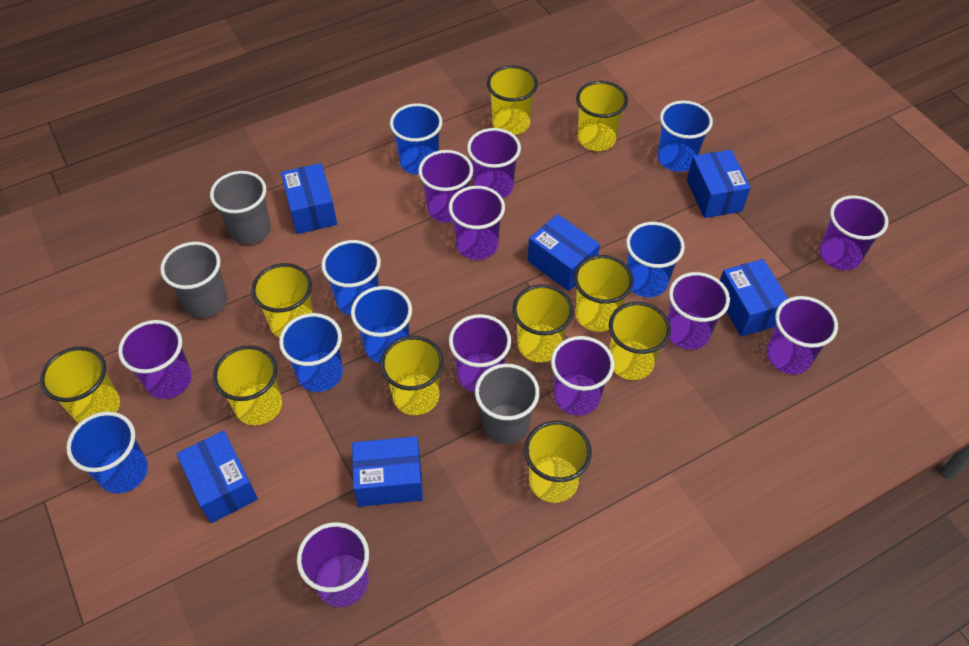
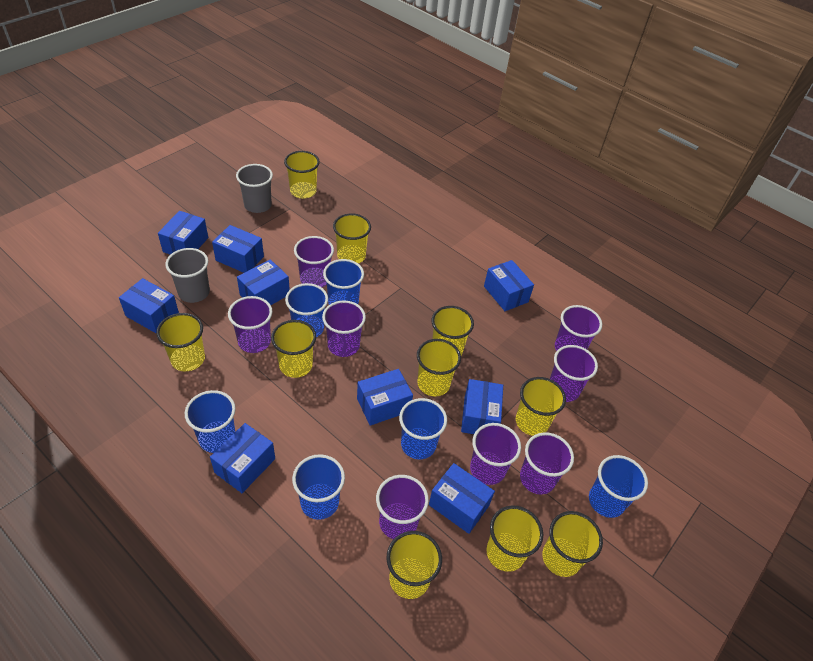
blue box: [177,431,258,523] [281,163,337,234] [352,436,423,507] [528,214,600,291] [687,150,751,218] [720,259,788,336] = 6 -> [119,278,179,333] [158,211,208,255] [210,423,275,493] [212,225,264,273] [237,259,290,305] [357,369,413,426] [429,463,495,534] [461,379,503,434] [484,260,534,311] = 9
blue cup: [66,411,148,494] [279,313,343,392] [321,240,381,316] [351,286,412,363] [390,103,443,175] [626,222,685,297] [657,101,713,172] = 7 -> [185,390,236,453] [285,283,328,337] [292,454,345,520] [323,259,364,305] [399,398,447,459] [589,455,648,518] = 6
grey cup: [160,242,228,318] [210,171,271,245] [475,364,540,444] = 3 -> [165,248,210,303] [236,164,273,213] = 2
purple cup: [118,320,192,399] [297,522,369,607] [418,150,473,223] [449,186,505,260] [449,314,511,393] [467,128,521,198] [551,336,614,416] [668,272,730,350] [767,296,838,374] [819,195,889,270] = 10 -> [228,296,272,353] [294,236,334,287] [322,301,366,357] [376,475,429,539] [470,423,521,485] [520,432,574,494] [550,345,598,402] [555,305,602,351] = 8

